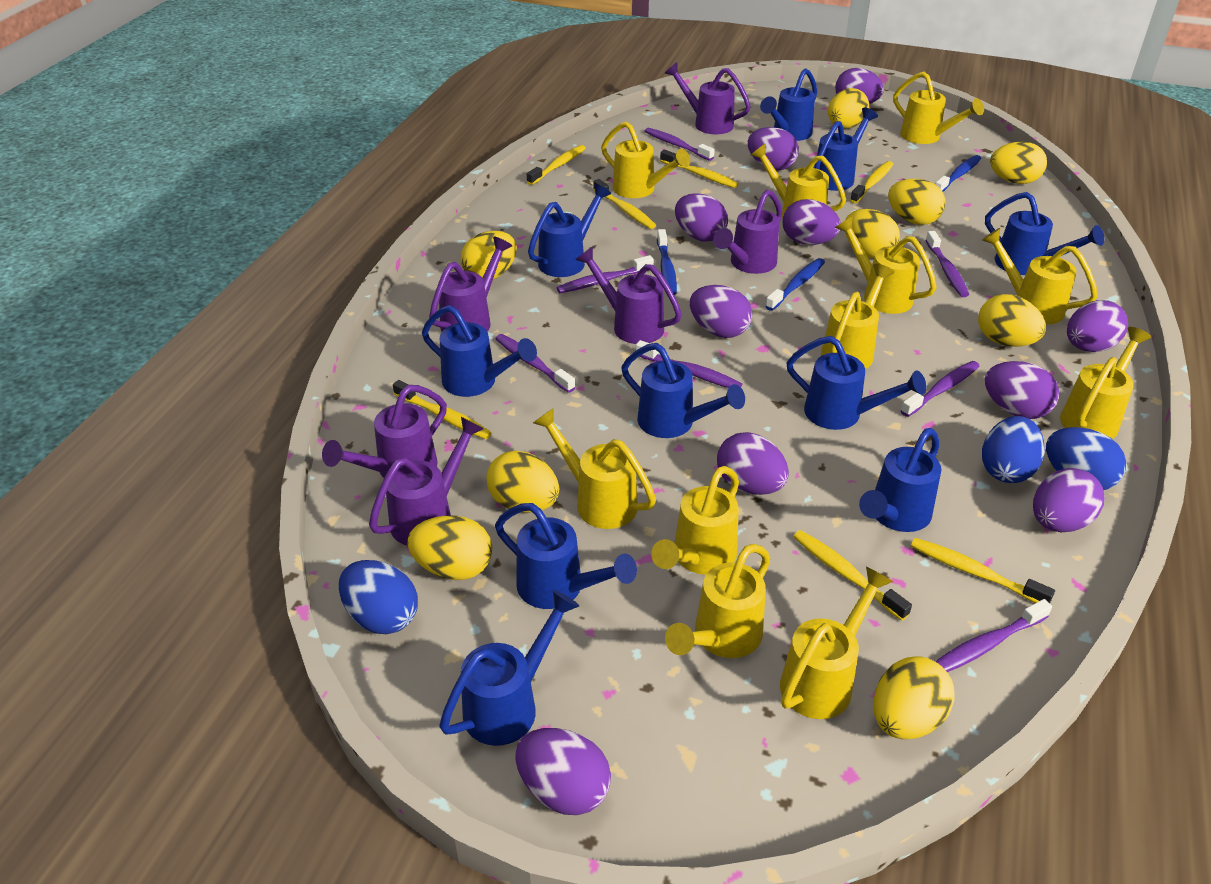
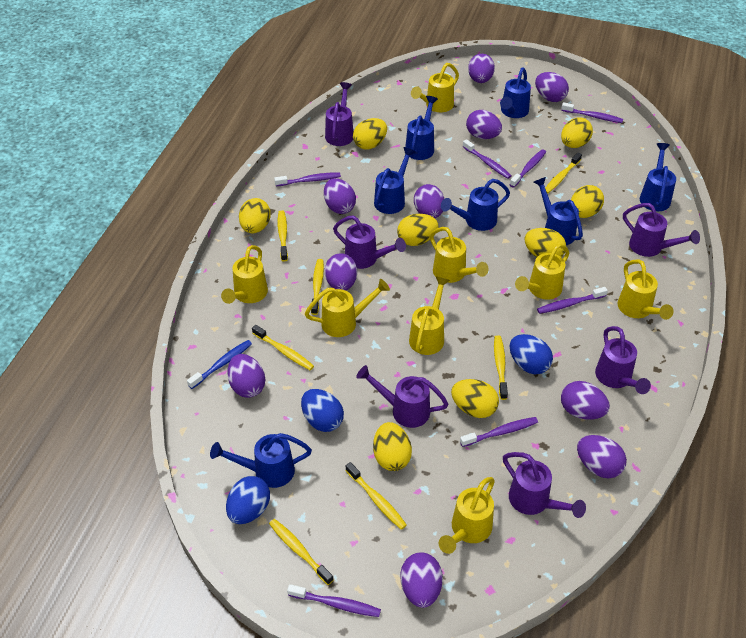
blue toothbrush: [657,229,677,295] [765,258,825,311] [935,155,981,192] = 3 -> [187,340,252,389] = 1
blue watering can: [422,305,537,397] [439,590,579,746] [495,503,637,609] [528,183,611,277] [621,343,745,438] [760,68,817,141] [786,336,926,430] [814,107,878,191] [859,428,942,532] [985,192,1104,275] = 10 -> [210,433,312,488] [374,147,415,214] [405,96,438,160] [441,179,510,231] [500,68,531,118] [534,177,583,245] [640,143,676,211] = 7
yellow egg: [407,515,492,580] [461,231,517,279] [486,451,559,513] [828,88,869,129] [845,209,900,258] [873,656,954,739] [888,179,946,225] [978,294,1046,347] [990,142,1047,184] = 9 -> [239,198,271,233] [353,118,387,150] [373,422,412,471] [397,214,439,246] [451,379,499,418] [524,228,566,257] [561,117,593,148] [571,185,604,218] = 8
yellow watering can: [533,408,656,529] [601,121,690,198] [651,466,739,575] [665,544,770,658] [751,143,846,218] [780,566,893,719] [821,264,894,369] [835,216,937,314] [893,72,984,144] [982,228,1098,324] [1060,327,1151,439] = 11 -> [221,245,268,304] [305,279,390,337] [409,276,450,355] [411,63,459,112] [430,227,489,283] [439,477,495,554] [515,244,570,300] [618,259,673,320] = 8

